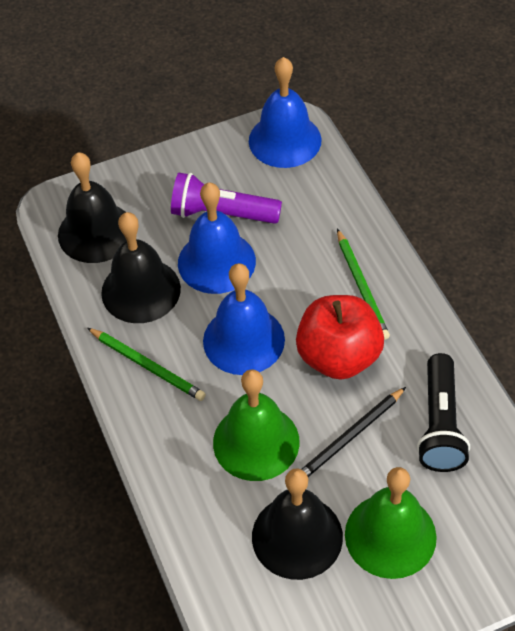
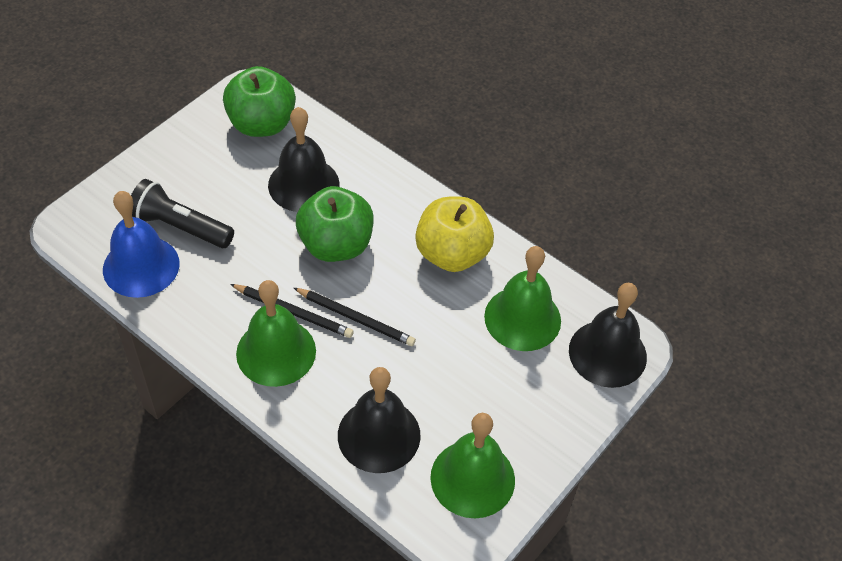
black pencil: [301,387,406,477] = 1 -> [230,284,354,338] [294,288,416,346] = 2
blue bell: [178,183,256,294] [203,263,285,375] [249,57,322,168] = 3 -> [103,191,180,298] = 1
green apple: none = 0 -> [223,66,296,137] [296,186,374,262] = 2
green bell: [213,369,300,481] [345,467,437,579] = 2 -> [236,280,316,387] [430,413,515,518] [484,246,561,351] = 3
green pencil: [88,328,206,401] [337,229,390,340] = 2 -> none = 0
purple flashlight: [171,173,282,224] = 1 -> none = 0
red apple: [296,295,384,380] = 1 -> none = 0
yellow apple: none = 0 -> [415,197,494,272] = 1

